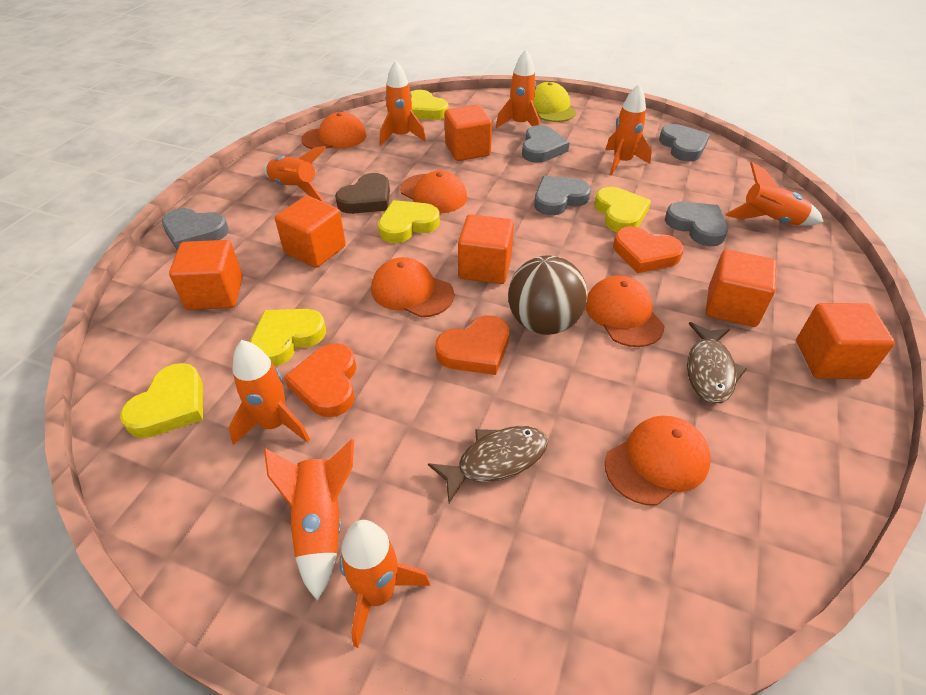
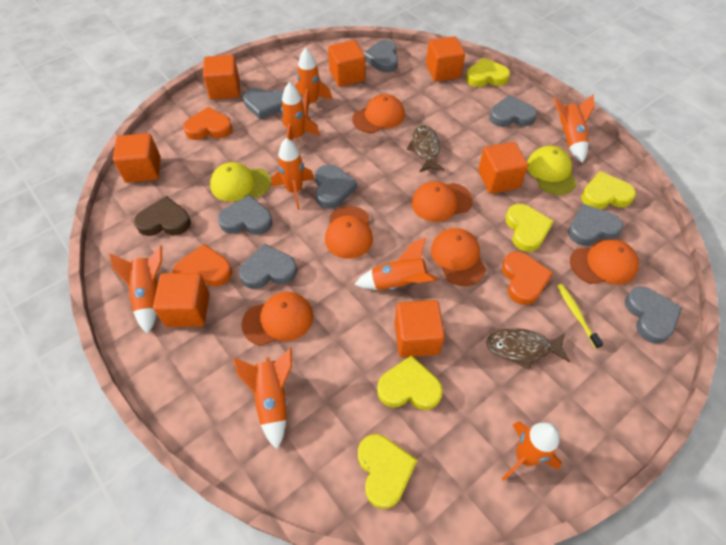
brown ball: [508,256,588,335] = 1 -> none = 0
grey heart: [162,208,229,250] [522,125,570,163] [534,176,591,216] [659,124,710,162] [665,201,728,246] = 5 -> [218,195,272,235] [239,244,297,289] [243,88,283,120] [315,164,357,209] [364,40,398,73] [489,95,537,127] [568,204,623,245] [625,286,682,344] = 8
orange cap: [301,112,367,149] [371,257,454,317] [400,170,467,213] [586,276,664,347] [605,416,711,506] = 5 -> [242,292,313,346] [325,206,373,259] [352,94,405,133] [412,181,473,222] [431,228,486,286] [570,239,639,285] = 6
orange cube: [169,240,243,310] [275,196,346,268] [445,105,492,161] [458,214,514,284] [705,249,777,327] [796,303,895,379] = 6 -> [113,133,161,183] [153,273,210,327] [203,55,240,100] [328,40,365,87] [395,300,445,357] [426,36,465,82] [478,142,528,194] = 7
yellow cap: [533,82,576,122] = 1 -> [210,162,271,202] [527,146,577,195] = 2
yellow toothbrush: none = 0 -> [557,284,603,349] = 1

